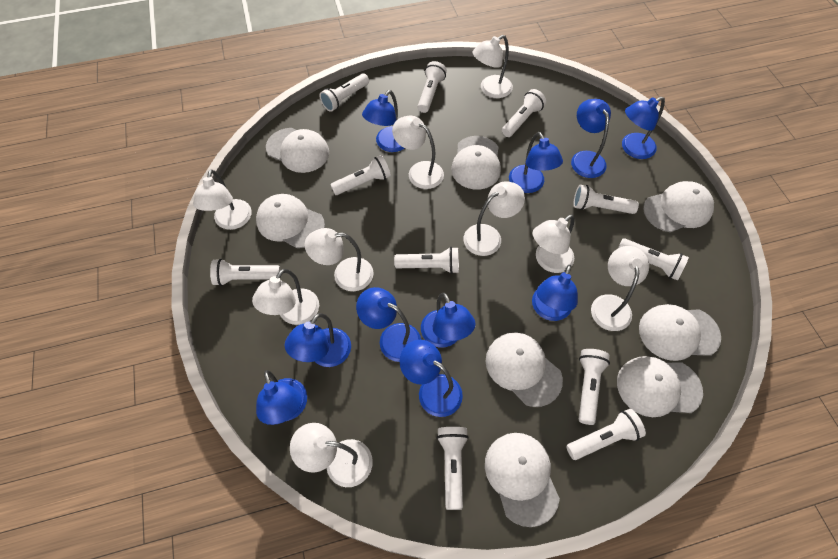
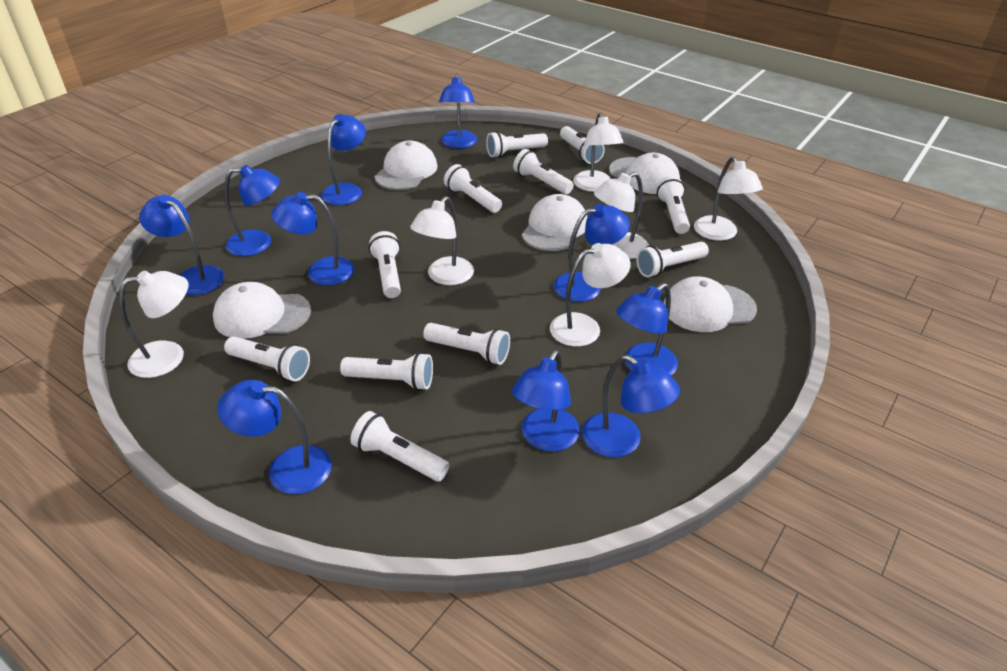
white cap: [256,194,325,248] [266,128,329,173] [451,136,501,190] [485,433,560,527] [486,333,563,407] [617,356,703,417] [639,304,721,361] [643,181,714,232] = 8 -> [213,282,311,339] [375,141,437,190] [522,194,587,251] [609,153,680,194] [663,276,757,332] = 5
white lamp: [193,169,252,230] [252,269,319,325] [290,423,373,487] [305,228,374,291] [392,116,444,189] [463,182,525,256] [473,35,513,98] [533,214,575,273] [591,246,649,331] = 9 -> [119,271,188,378] [410,196,474,285] [550,243,631,347] [573,112,624,192] [594,172,649,259] [694,157,763,241] = 6

